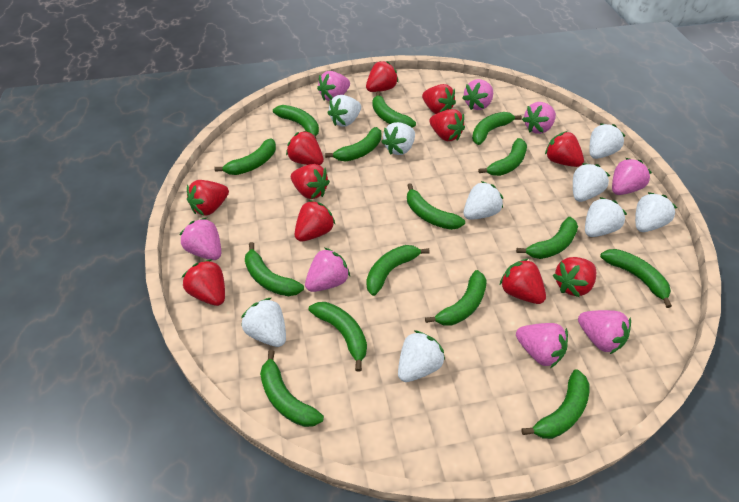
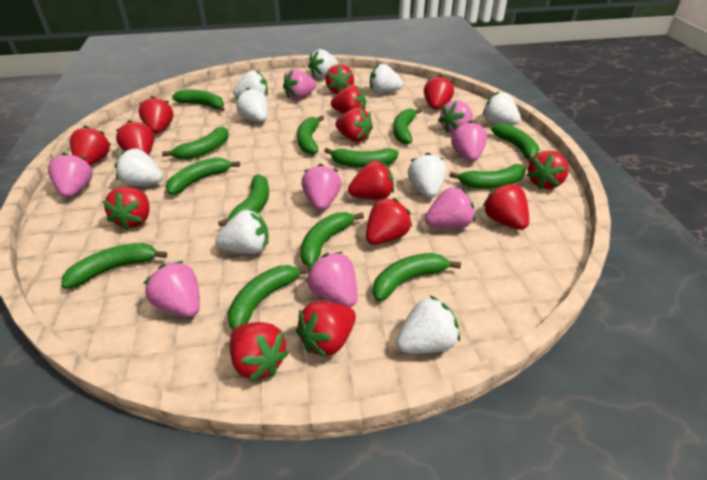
green banana: [214,138,276,175] [245,242,304,296] [260,350,324,427] [273,105,319,139] [309,302,367,371] [325,127,381,162] [366,245,430,296] [372,91,416,127] [407,183,465,230] [425,270,487,326] [472,112,522,145] [478,138,527,176] [516,217,578,259] [521,369,590,439] [600,249,672,308] = 15 -> [61,243,167,289] [162,127,229,160] [166,157,240,195] [172,89,225,111] [218,174,269,227] [228,265,310,330] [297,115,324,155] [300,212,364,266] [324,148,399,168] [373,253,461,301] [393,108,422,145] [449,164,526,189] [491,123,540,163] = 13
red strawberry: [182,259,225,306] [187,180,229,216] [286,130,324,165] [291,164,330,199] [295,200,336,241] [366,61,398,92] [422,84,456,114] [429,109,465,141] [500,258,546,304] [545,131,584,167] [553,257,596,297] = 11 -> [70,125,111,165] [102,187,150,231] [116,120,154,155] [138,96,174,133] [230,322,289,382] [296,301,356,358] [325,64,354,94] [331,85,366,114] [335,108,373,142] [348,161,394,200] [366,198,412,245] [424,75,454,110] [482,182,529,230] [527,150,569,189] = 14

